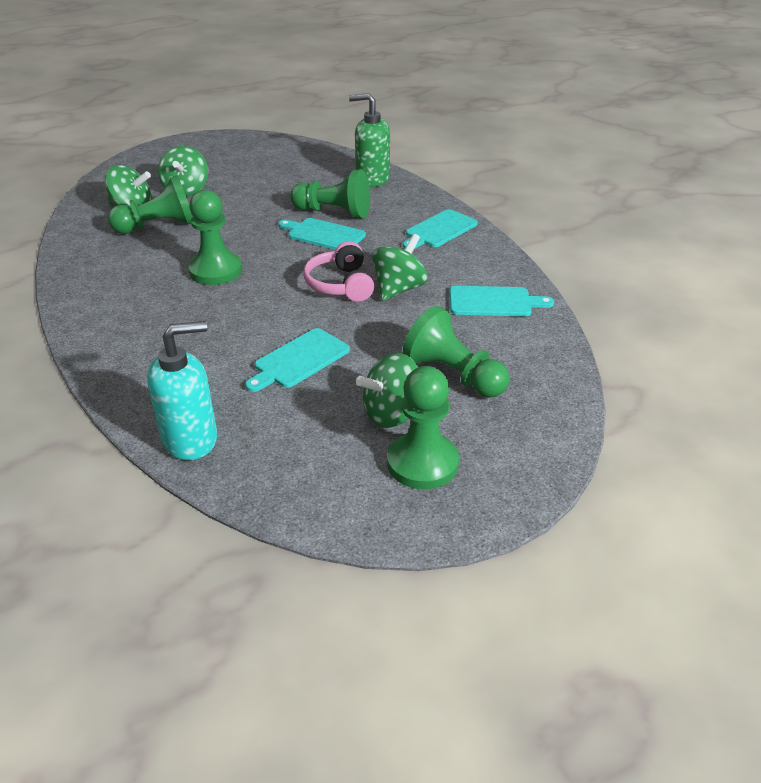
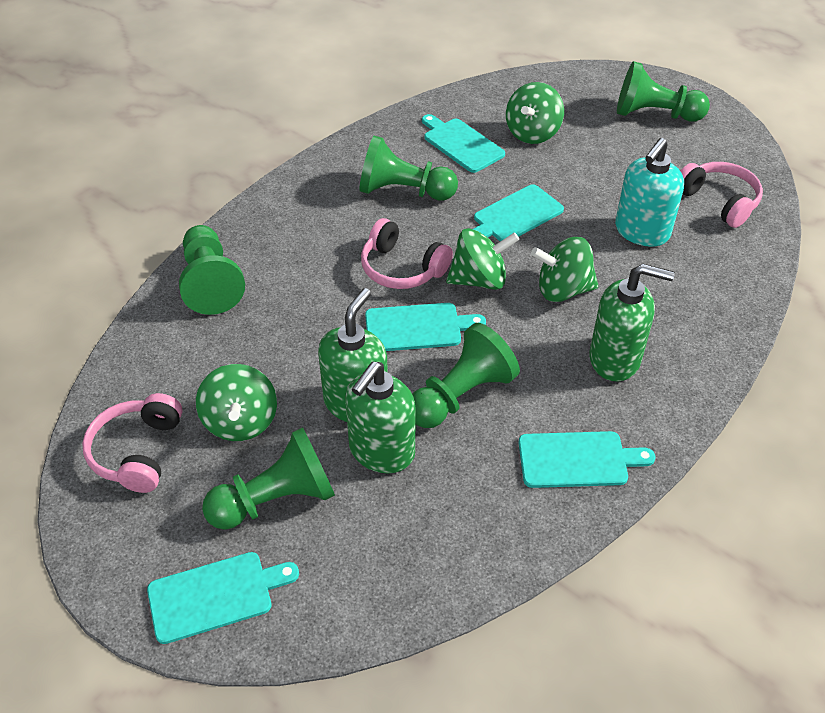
green soap dispenser: [349,93,390,187] = 1 -> [318,288,388,422] [345,362,415,473] [589,264,675,381] = 3
pink headphones: [304,241,374,302] = 1 -> [82,393,183,493] [361,218,453,289] [681,162,763,228] = 3
turquoise cutting board: [245,328,350,392] [278,218,366,250] [403,209,478,249] [450,286,554,316] = 4 -> [147,552,299,644] [365,303,486,351] [422,114,505,173] [473,184,564,241] [519,431,655,488] = 5

